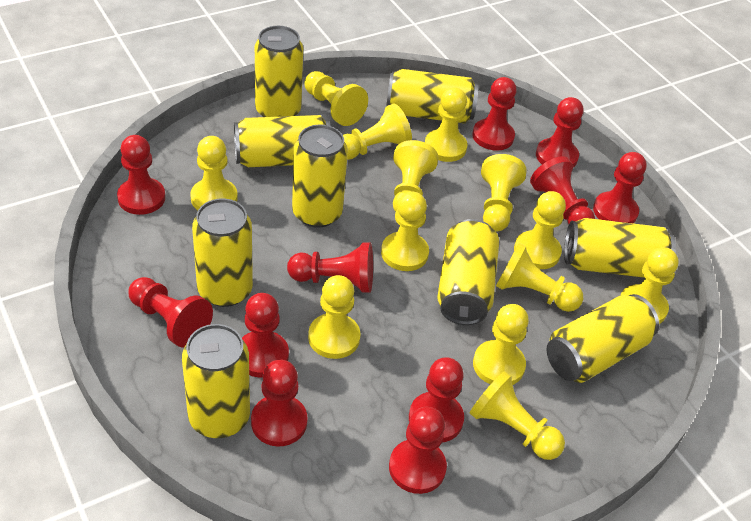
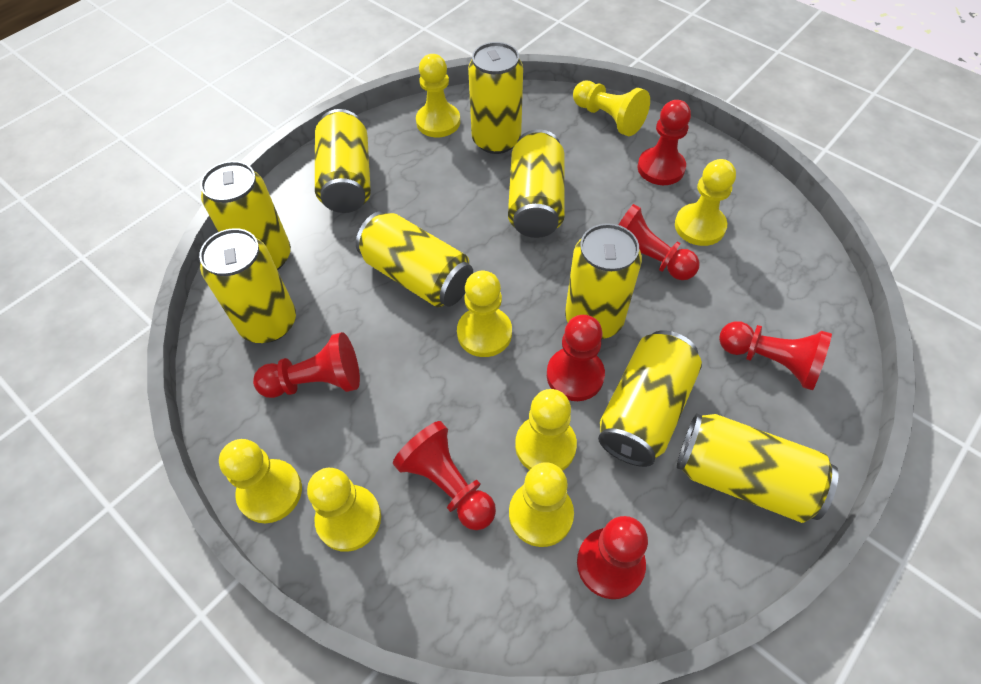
red pawn: [117,135,165,215] [128,277,213,348] [242,293,289,378] [251,360,308,447] [287,242,373,293] [389,407,447,494] [409,357,464,442] [472,77,517,151] [530,156,595,224] [536,97,583,168] [593,152,647,224] = 11 -> [253,332,360,398] [393,421,496,530] [547,315,605,401] [577,516,648,599] [619,204,699,280] [638,100,691,185] [719,321,832,390] = 7
yellow pawn: [190,136,238,210] [305,71,368,126] [308,275,361,359] [343,103,412,160] [381,192,429,271] [393,140,439,212] [425,87,468,162] [470,371,565,460] [473,304,529,385] [481,154,527,231] [496,243,583,312] [514,191,566,269] [620,247,678,324] = 13 -> [219,439,302,523] [307,468,381,552] [416,54,460,137] [457,271,512,357] [509,462,574,547] [515,389,577,471] [573,81,650,136] [675,159,736,246] = 8

